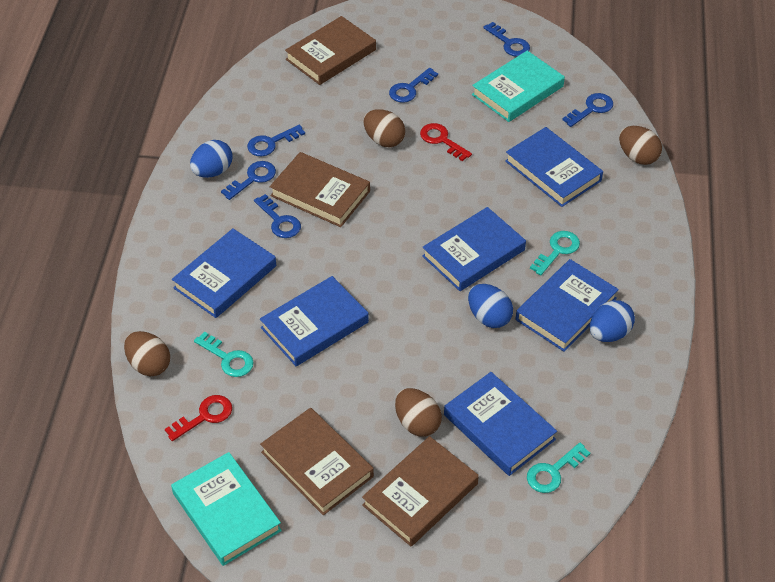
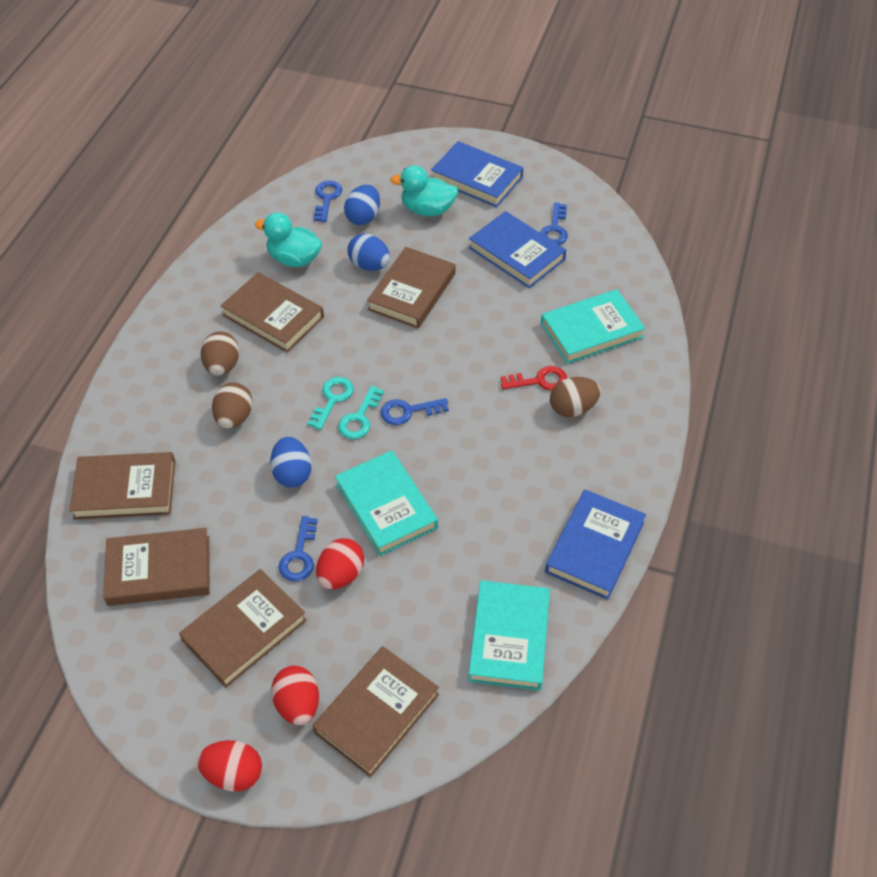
blue book: [172,228,276,318] [260,276,369,366] [422,207,526,291] [444,372,557,476] [505,127,603,207] [516,259,619,352] = 6 -> [431,141,523,207] [469,211,566,288] [545,490,646,600] = 3
blue key: [221,161,276,200] [247,125,305,156] [254,194,301,238] [389,68,438,103] [483,22,530,57] [562,93,613,127] = 6 -> [279,516,318,582] [314,180,342,222] [380,398,449,425] [540,203,568,245] = 4
brown book: [260,408,374,515] [270,152,370,227] [285,16,376,85] [362,436,479,546] = 4 -> [69,452,176,520] [103,528,210,606] [179,569,307,688] [221,272,324,352] [312,646,439,777] [367,247,456,329] = 6
brown egg: [124,331,170,377] [364,109,405,147] [395,388,442,437] [619,126,662,165] = 4 -> [201,331,239,376] [212,383,253,429] [550,377,601,417] = 3
red egg: none = 0 -> [197,740,262,791] [271,666,319,725] [316,538,364,589] = 3
red key: [165,395,232,441] [420,123,472,161] = 2 -> [501,366,567,391] = 1
turquoise book: [171,452,282,566] [472,51,565,122] = 2 -> [335,450,438,556] [468,580,550,691] [541,289,645,364] = 3
turquoise duck: none = 0 -> [255,212,322,267] [390,165,458,216] = 2
turquoise key: [194,332,254,377] [527,442,590,493] [530,231,580,275] = 3 -> [308,377,354,430] [338,386,384,439] = 2

